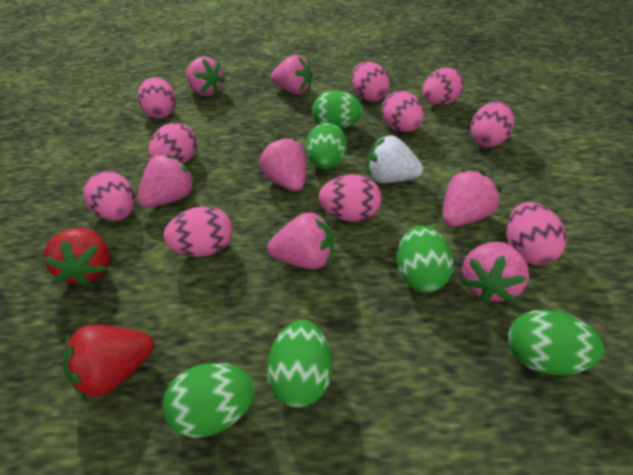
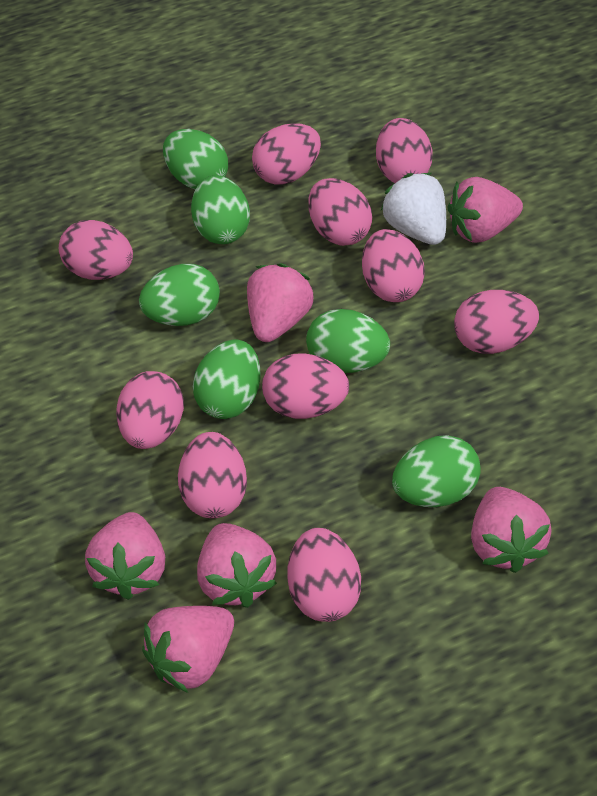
pink strawberry: [137,154,196,208] [186,57,226,97] [260,137,306,191] [267,212,333,270] [271,55,313,95] [443,170,501,227] [462,242,529,302] = 7 -> [85,512,165,600] [142,606,234,693] [197,523,277,608] [247,263,314,342] [447,177,523,243] [471,487,552,573] = 6
red strawberry: [42,227,110,286] [63,325,154,400] = 2 -> none = 0

